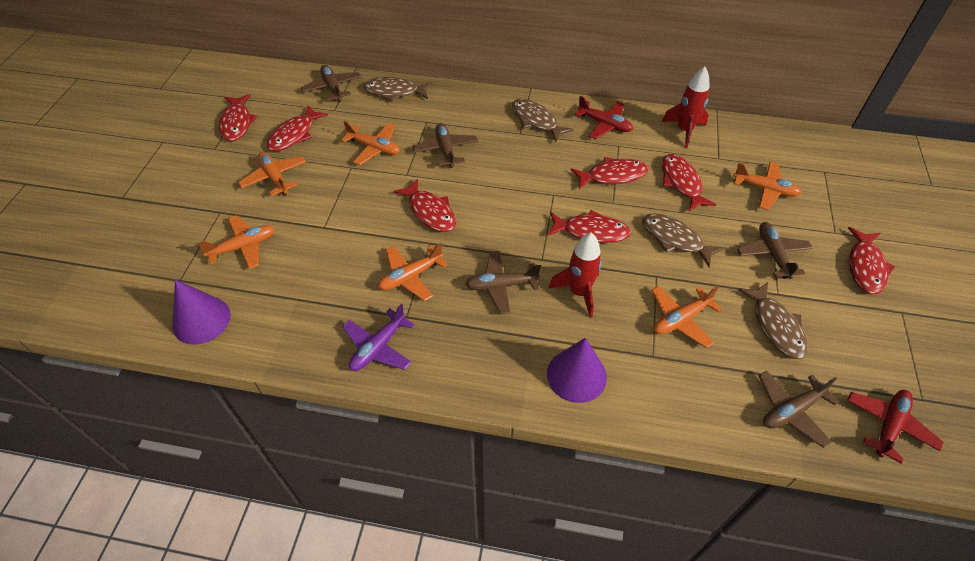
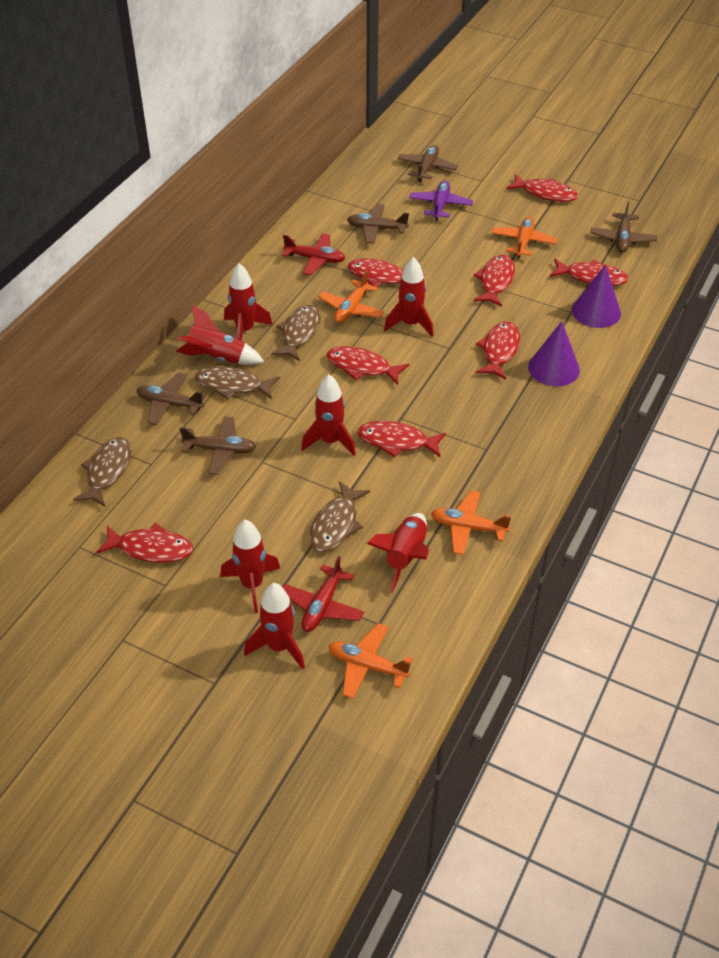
orange plane: [198,215,275,269] [238,152,306,196] [341,121,400,165] [378,243,448,301] [651,286,722,348] [733,162,802,210] = 6 -> [318,270,384,323] [329,623,413,699] [431,491,511,555] [492,217,558,258] = 4
red fish: [219,94,258,141] [267,105,328,151] [394,178,456,232] [547,210,631,243] [571,157,648,189] [662,154,716,211] [848,227,896,294] = 7 -> [96,523,193,563] [327,346,409,385] [348,258,424,287] [357,421,446,457] [473,255,515,307] [476,322,520,379] [506,174,578,202] [550,259,629,286] = 8
red rocket: [549,232,602,318] [662,66,710,148] = 2 -> [176,305,264,365] [220,520,280,613] [224,264,272,341] [244,583,305,669] [301,374,356,456] [367,513,429,593] [384,257,434,337] = 7

